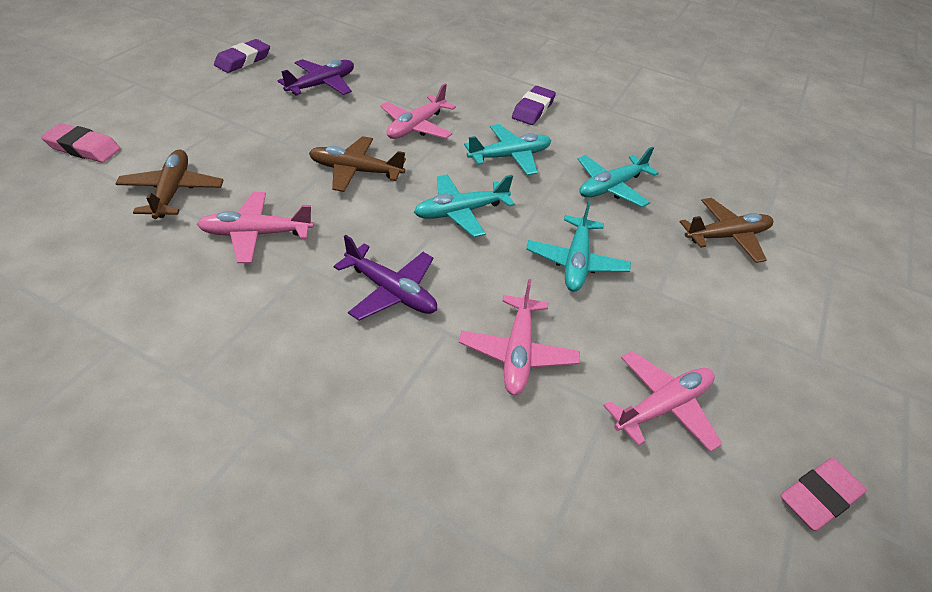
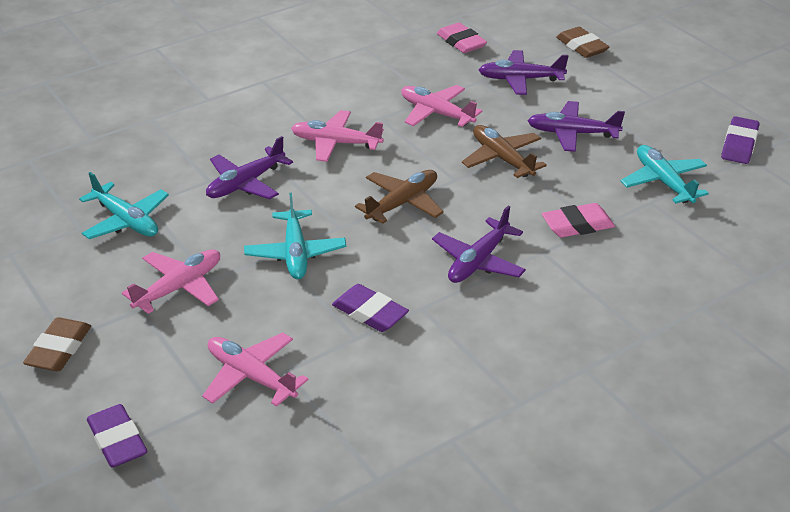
brown eraser: none = 0 -> [23,317,91,371] [556,27,610,58] = 2
brown plane: [116,149,223,219] [309,136,406,192] [680,198,773,263] = 3 -> [355,170,444,224] [462,125,547,178] = 2
purple eraser: [214,39,270,73] [512,86,556,125] = 2 -> [87,404,147,468] [332,284,409,332] [721,116,759,164] = 3
purple plane: [277,59,354,95] [334,235,437,321] = 2 -> [206,136,293,199] [432,206,526,283] [479,50,569,95] [528,101,625,152] = 4
turquoise plane: [414,174,515,237] [464,124,551,175] [526,201,631,292] [578,147,659,207] = 4 -> [79,172,169,239] [244,193,346,279] [621,145,709,204] = 3

